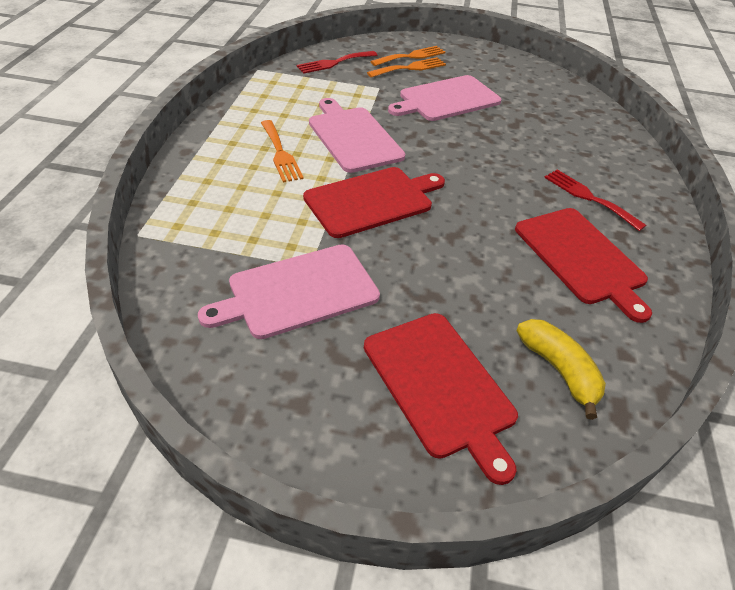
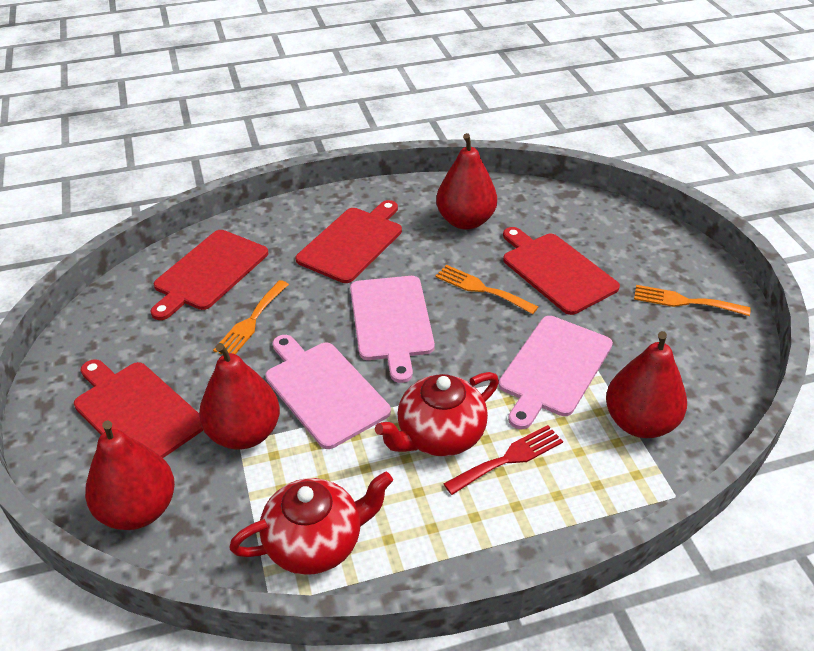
red cutting board: [303,167,445,238] [364,313,518,485] [515,208,652,323] = 3 -> [74,359,203,458] [150,230,268,320] [296,200,402,283] [503,227,620,315] = 4
red fork: [297,51,377,73] [544,169,647,231] = 2 -> [444,425,563,495] = 1
red pear: none = 0 -> [85,420,175,530] [199,343,280,450] [436,133,497,230] [606,331,687,438] = 4
red teapot: none = 0 -> [229,472,393,575] [375,372,499,457] = 2
yellow banana: [517,319,606,420] = 1 -> none = 0

